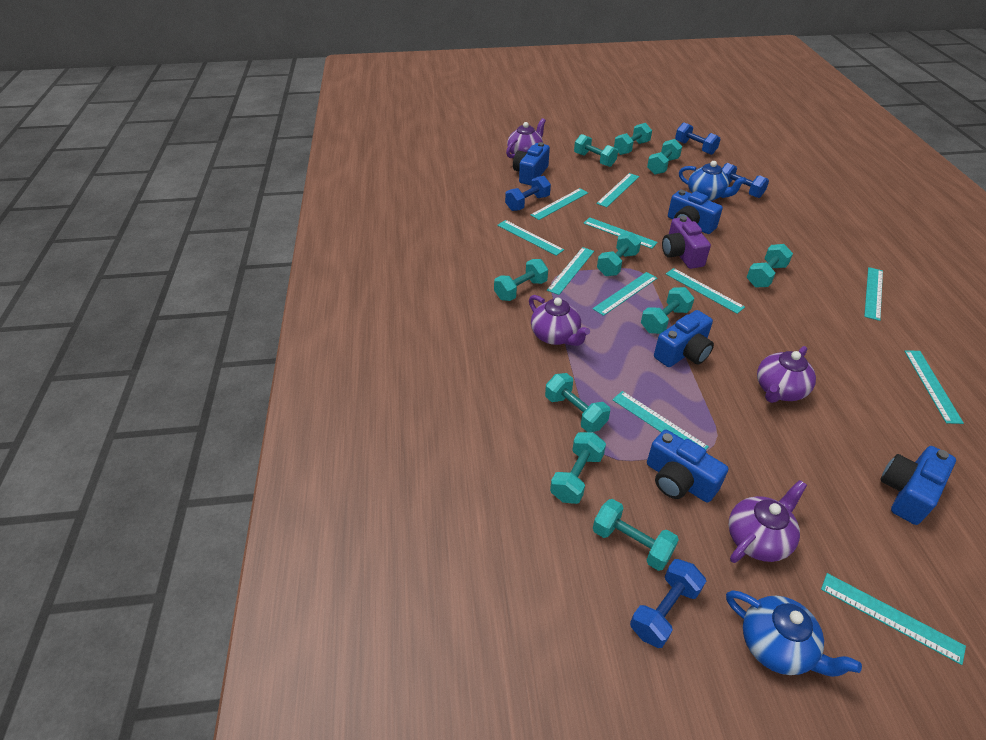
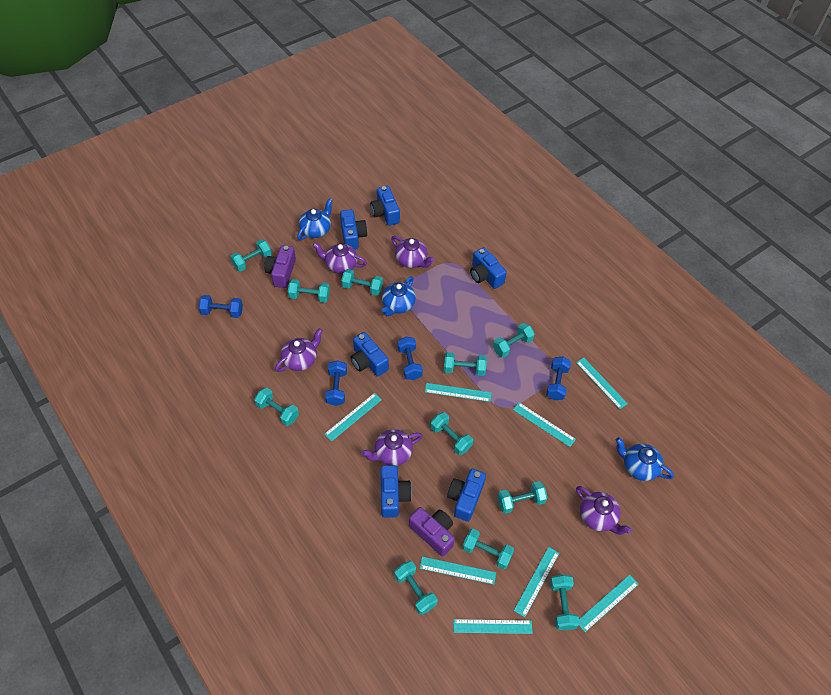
blue camera: [513,142,550,185] [647,430,728,503] [654,310,714,367] [668,190,723,234] [880,446,956,525] = 5 -> [340,210,367,250] [350,332,389,377] [370,186,400,226] [381,465,412,518] [447,469,486,522] [470,247,507,289] = 6
blue teapot: [679,161,746,201] [726,590,862,677] = 2 -> [297,198,333,240] [382,276,416,316] [616,437,674,481] = 3
purple camera: [662,216,711,269] = 1 -> [264,245,296,288] [409,507,455,557] = 2
purple teapot: [506,118,546,158] [529,295,590,346] [729,480,807,563] [757,346,816,403] = 4 -> [275,328,323,372] [313,243,367,274] [362,429,423,466] [391,236,434,268] [576,486,632,535] = 5
turquoise dumbbell: [494,259,548,301] [545,373,610,432] [550,432,606,504] [574,134,618,167] [593,499,679,571] [597,232,641,276] [614,123,652,155] [641,287,694,334] [647,139,682,175] [746,244,793,288] = 10 -> [230,239,272,271] [254,387,299,426] [288,279,330,303] [341,269,383,296] [395,561,437,615] [430,412,473,455] [444,352,487,376] [462,528,514,570] [493,323,535,358] [497,481,548,514] [550,574,580,630] = 11
turquoise ruler: [497,220,564,256] [531,188,588,220] [547,247,594,295] [583,217,658,249] [593,272,657,316] [596,173,639,207] [612,391,709,449] [666,268,745,314] [821,573,966,665] [864,267,883,321] [904,350,964,424] = 11 -> [324,393,382,441] [420,557,496,585] [425,383,492,402] [453,619,533,634] [513,402,576,447] [514,547,559,617] [576,358,628,409] [579,575,639,632] = 8

